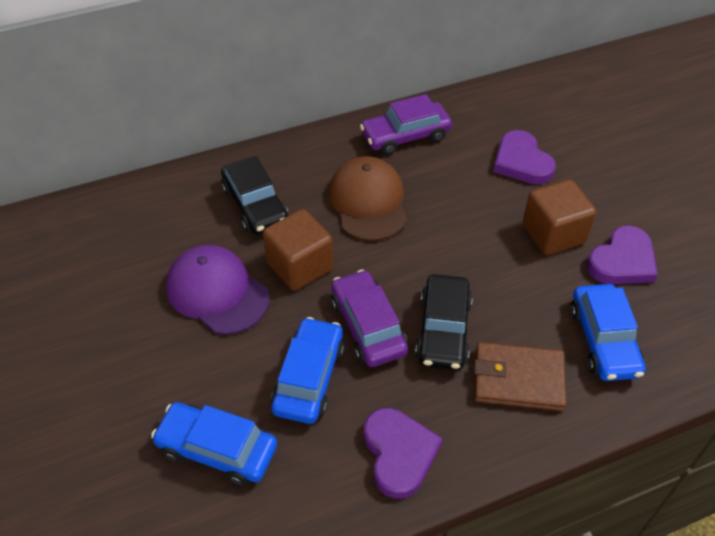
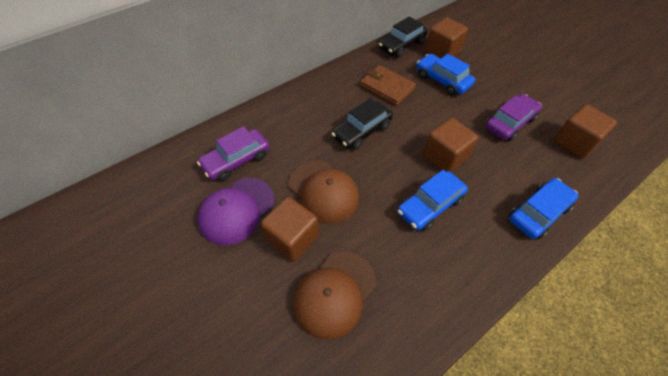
brown cap: [329,156,407,241] = 1 -> [289,161,359,223] [293,251,376,340] = 2
brown cube: [263,209,333,291] [523,179,596,255] = 2 -> [261,197,319,262] [423,118,478,172] [426,18,468,58] [554,104,617,159] = 4
purple heart: [364,408,443,499] [493,130,556,185] [587,226,658,284] = 3 -> none = 0

